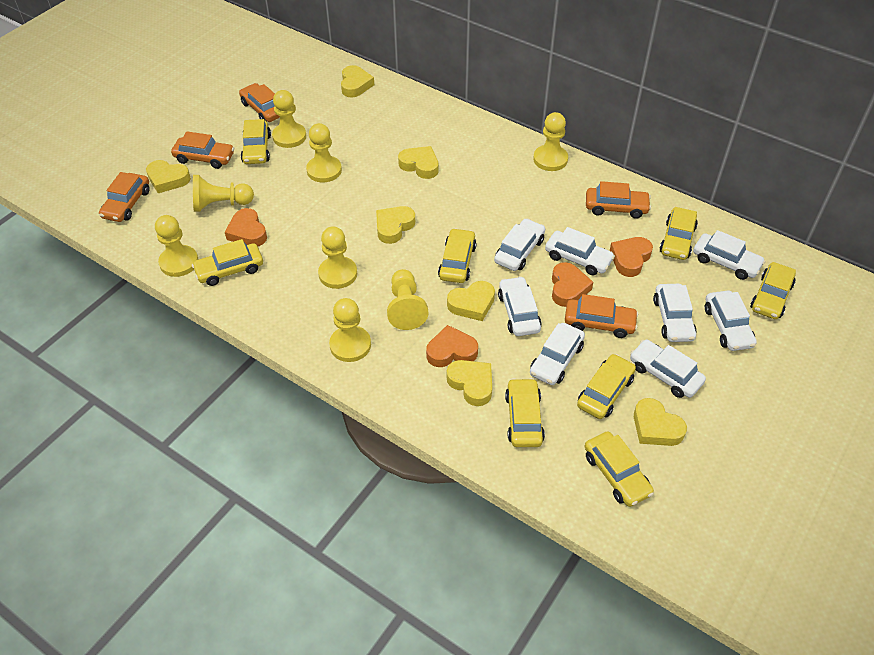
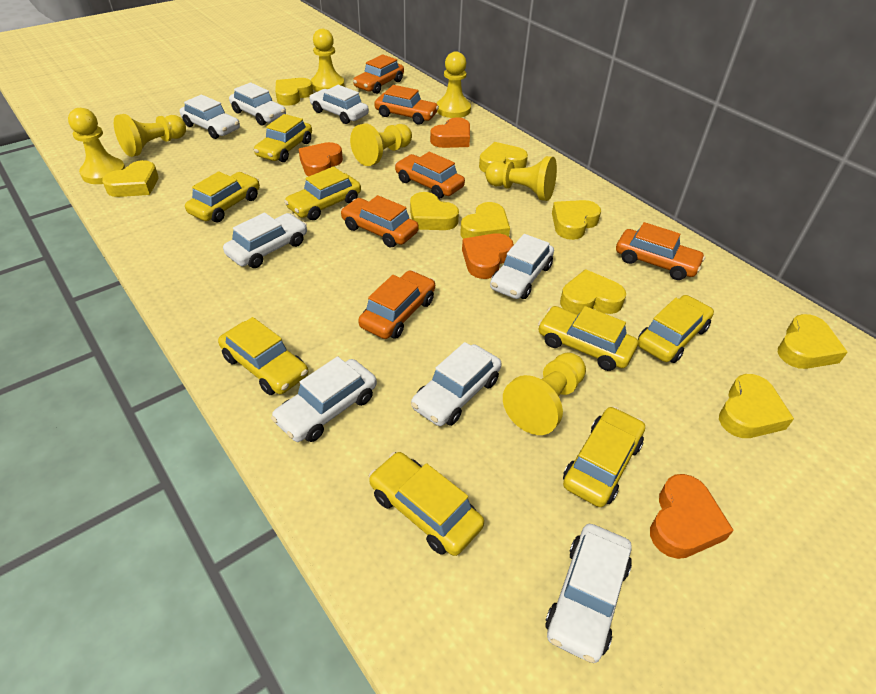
orange car: [99,172,150,222] [171,131,234,169] [239,83,280,122] [565,294,638,338] [586,181,651,219] = 5 -> [340,195,419,248] [353,54,404,94] [358,270,435,339] [374,85,439,125] [395,152,465,199] [616,222,705,280] = 6
yellow heart: [146,160,191,193] [341,65,374,98] [376,206,415,244] [398,146,438,179] [447,281,495,321] [447,360,492,406] [634,398,687,446] = 7 -> [102,160,159,197] [275,78,313,106] [410,192,459,230] [460,202,510,239] [479,142,528,173] [552,200,601,240] [560,269,626,314] [719,374,794,438] [778,314,848,369] = 9
yellow pawn: [155,215,198,277] [193,175,254,212] [272,90,306,148] [306,123,342,182] [318,226,357,289] [329,298,371,362] [387,269,428,330] [533,112,568,171] = 8 -> [68,108,125,184] [114,114,186,157] [311,29,345,92] [350,123,412,166] [436,51,471,118] [485,156,557,201] [503,353,586,435] = 7

